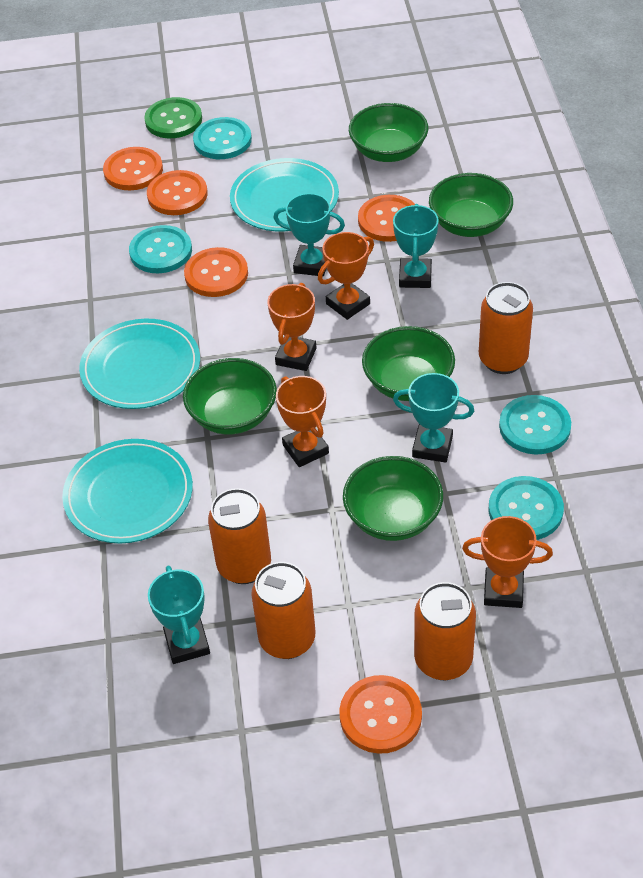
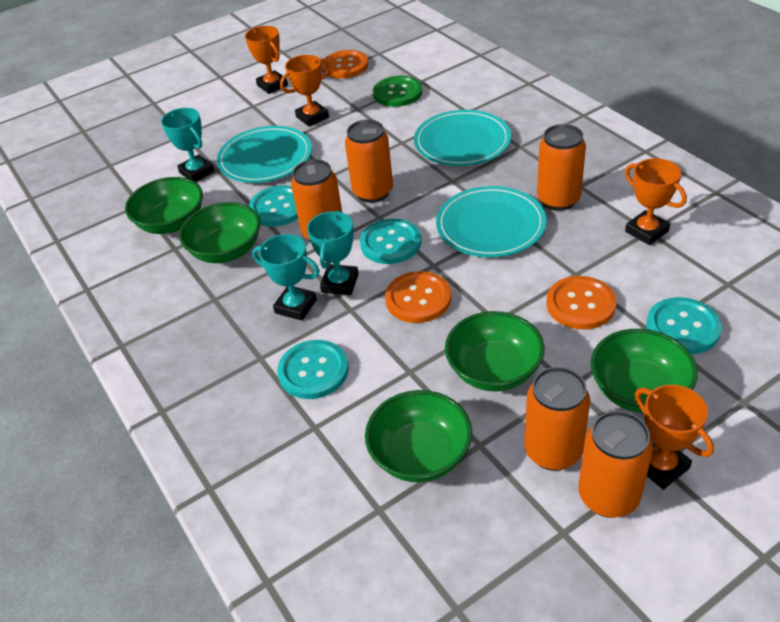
orange button: [103,147,163,190] [147,170,208,215] [184,247,248,297] [339,675,422,754] [358,195,415,242] = 5 -> [321,50,368,79] [385,271,451,323] [547,276,617,329] = 3
orange can: [208,488,271,584] [251,562,315,659] [414,582,476,680] [479,282,533,374] = 4 -> [291,159,342,241] [345,120,393,203] [524,367,590,471] [537,124,586,211] [578,411,653,518] = 5
turquoise trophy: [148,565,210,664] [274,193,345,277] [393,204,439,288] [393,373,474,463] = 4 -> [161,108,215,182] [252,234,320,321] [307,210,359,295] = 3

